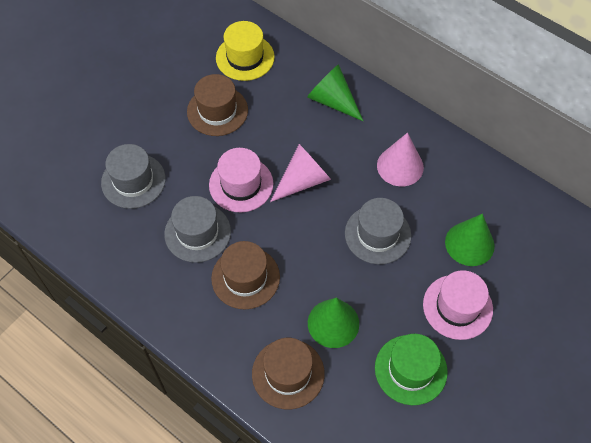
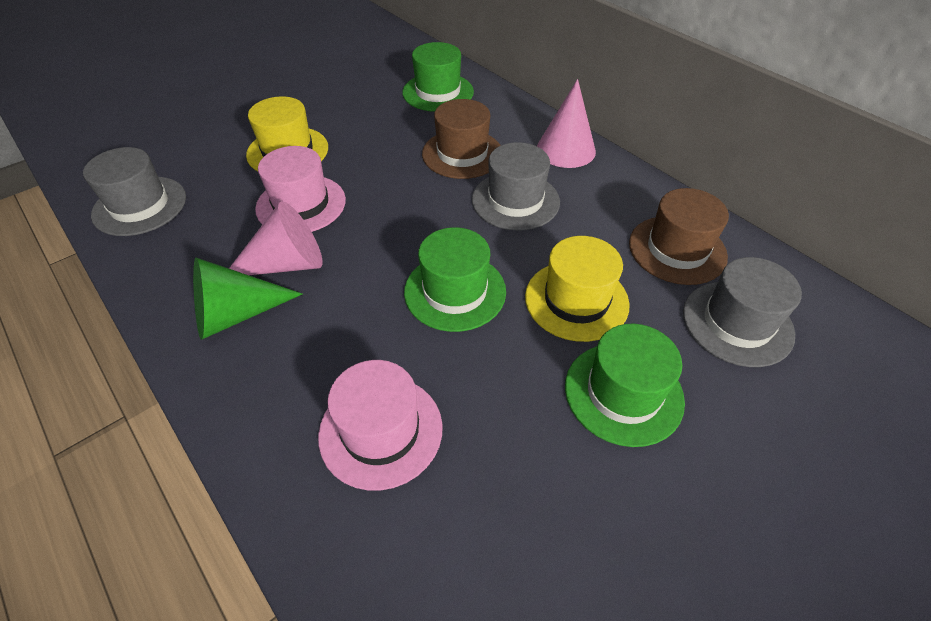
brown hat: [187,74,248,136] [211,241,280,309] [252,338,325,409] = 3 -> [422,99,501,179] [629,188,729,285] = 2
green cone: [307,64,363,121] [308,298,359,348] [445,214,495,266] = 3 -> [193,258,302,340] = 1
green hat: [375,334,448,405] = 1 -> [402,42,474,112] [404,227,506,332] [565,324,685,447] = 3
yellow hat: [216,21,275,81] = 1 -> [246,96,328,171] [525,236,630,342] = 2

